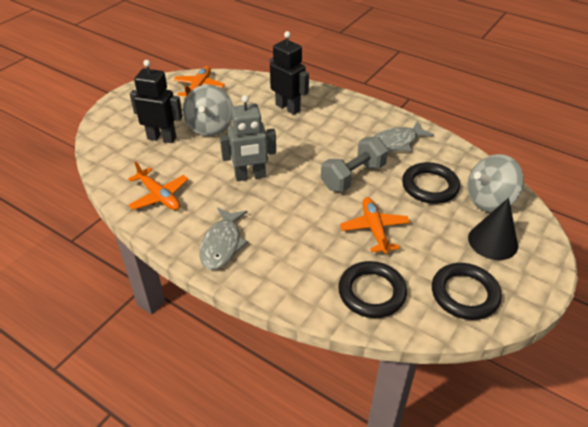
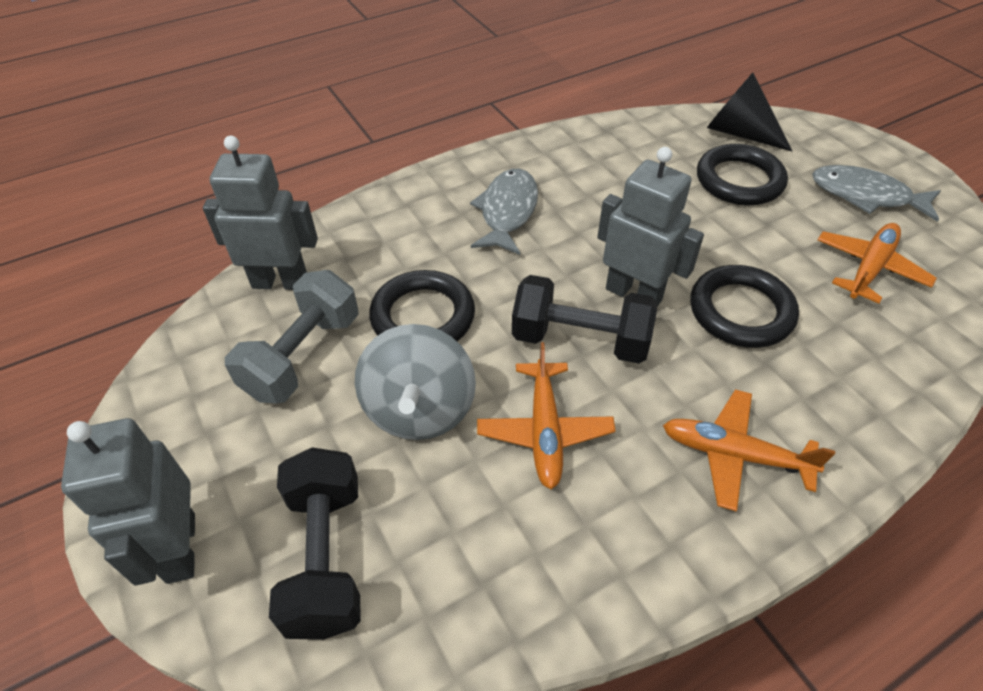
black dumbbell: none = 0 -> [269,447,361,640] [512,275,657,364] = 2
black robot: [130,60,183,143] [270,31,309,115] = 2 -> none = 0
grey robot: [220,95,276,181] = 1 -> [61,418,195,586] [203,136,318,290] [598,147,704,306] = 3
grey spinning top: [183,85,233,136] [468,154,524,212] = 2 -> [355,324,476,440] = 1

